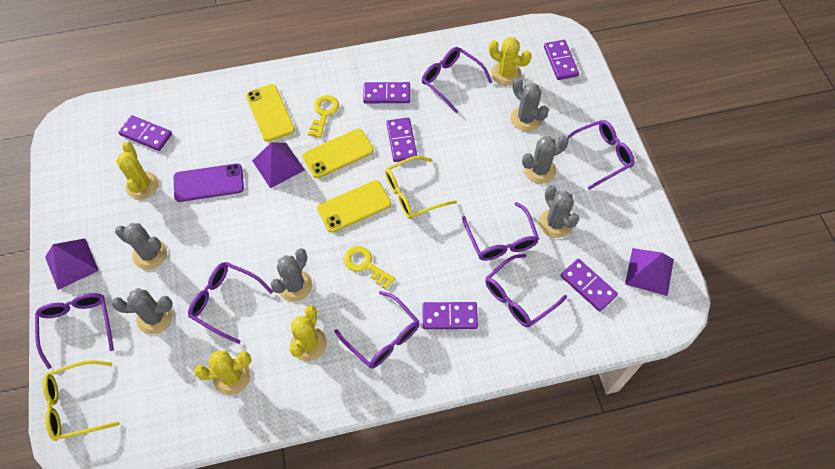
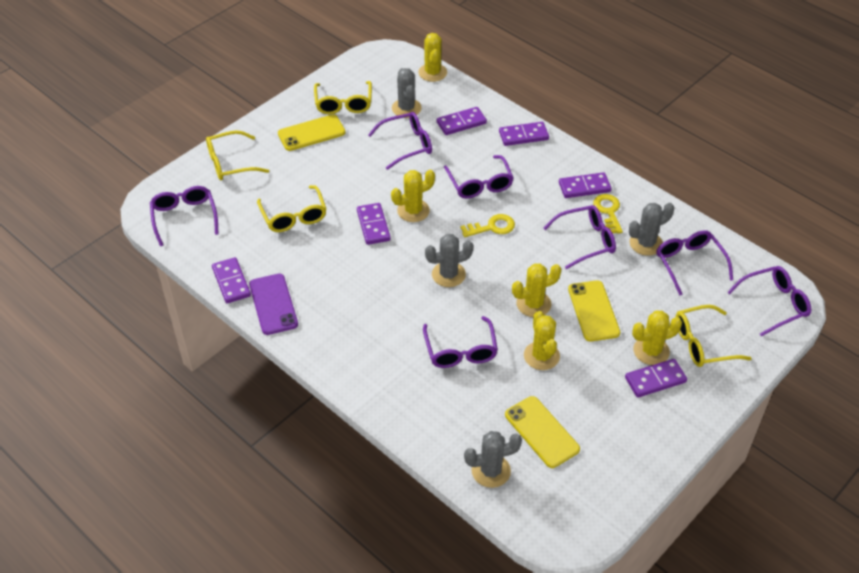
grey cactus: [111,288,173,334] [115,223,167,270] [270,248,312,302] [511,78,549,131] [522,136,569,184] [539,185,579,238] = 6 -> [392,68,422,118] [425,234,474,287] [464,431,522,488] [629,203,674,256] = 4
purple pyramid: [45,238,99,290] [252,142,305,189] [625,248,674,296] = 3 -> none = 0
yellow cactus: [116,142,159,199] [194,350,251,395] [289,305,327,361] [489,37,531,86] = 4 -> [391,170,435,222] [418,33,447,82] [512,263,561,317] [524,311,560,370] [632,310,682,365] = 5
yellow glasses: [43,360,120,441] [385,156,457,219] = 2 -> [206,130,269,180] [257,185,326,232] [314,81,372,114] [676,305,752,367] = 4

